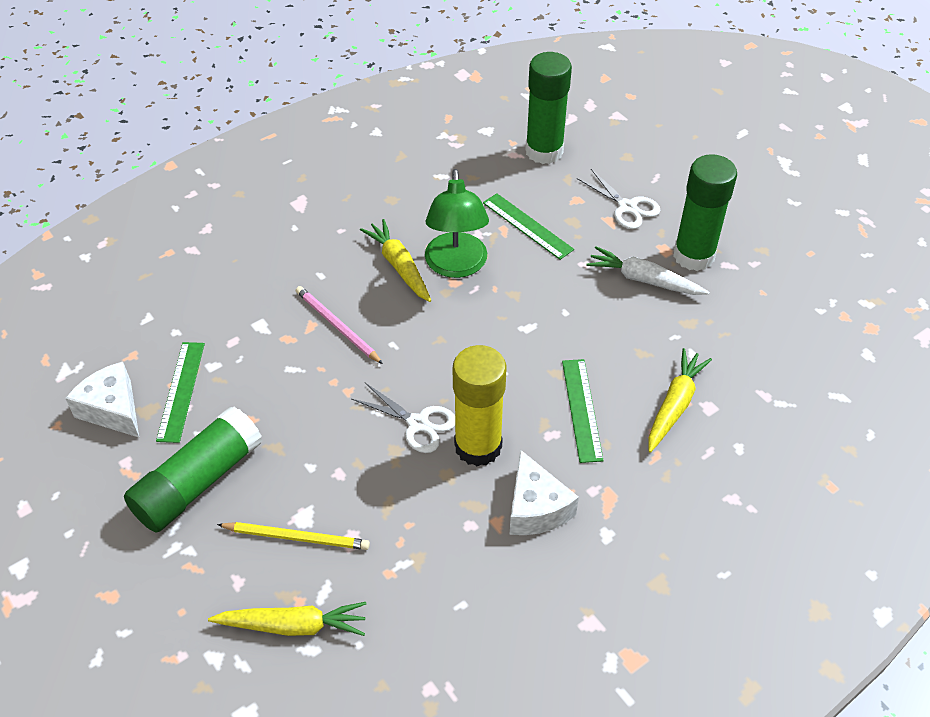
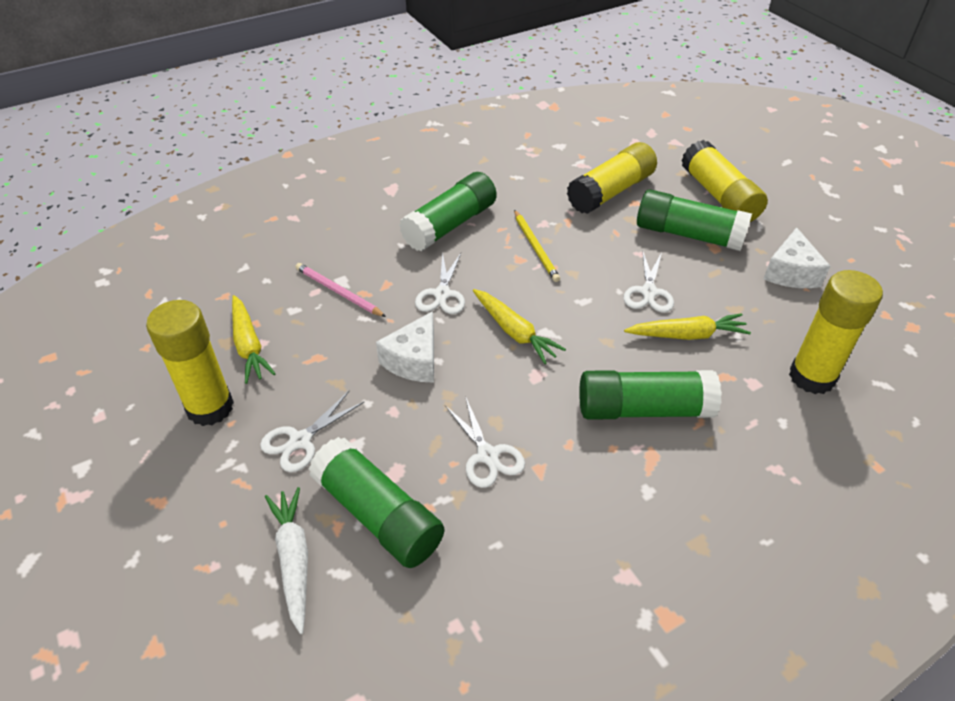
green glue stick: [124,406,263,533] [525,52,572,164] [673,154,737,271] = 3 -> [309,437,444,568] [399,172,497,251] [579,370,722,420] [637,189,752,251] = 4
green lamp: [425,169,489,278] = 1 -> none = 0
green ruler: [156,342,205,443] [483,193,574,260] [562,359,604,463] = 3 -> none = 0
white scissors: [352,383,455,453] [577,169,661,229] = 2 -> [260,391,364,472] [415,252,465,314] [445,398,525,488] [623,252,674,313] = 4
yellow glue stick: [453,345,507,466] = 1 -> [146,300,234,426] [567,142,657,214] [681,140,768,222] [789,270,883,394] = 4

